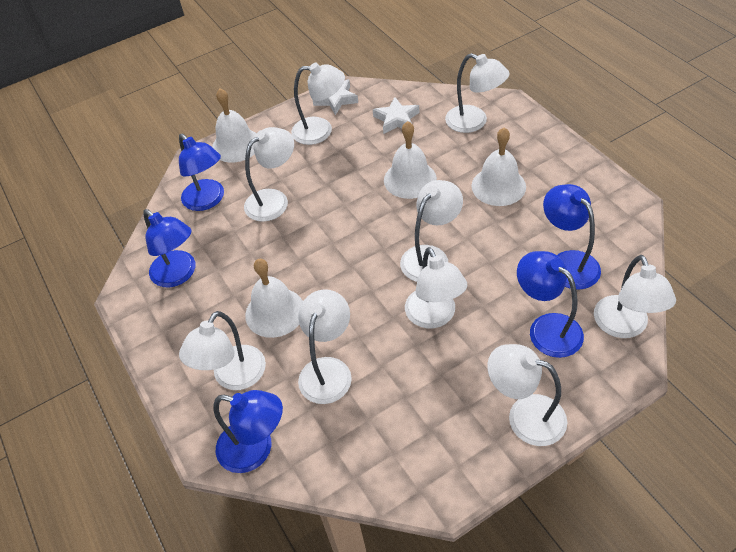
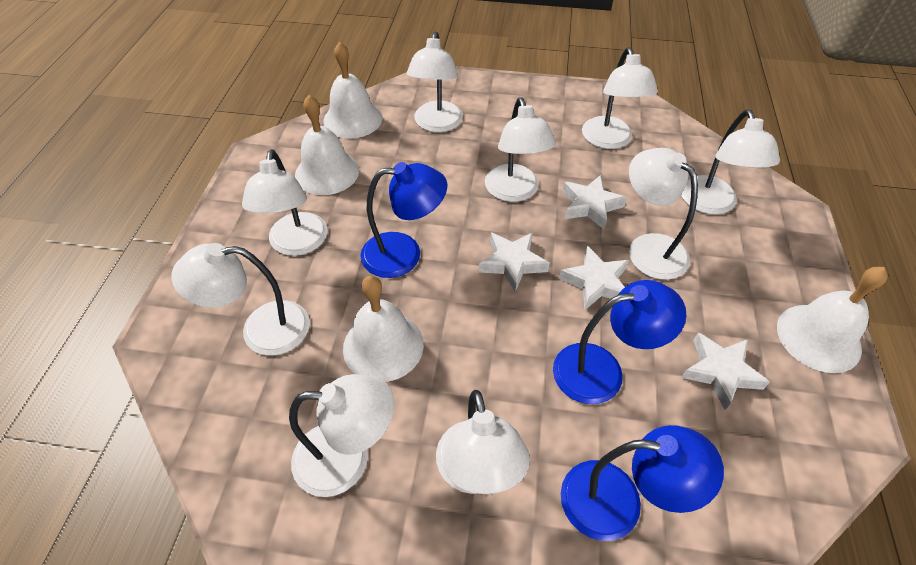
blue lamp: [143,209,195,287] [179,134,224,211] [213,390,283,473] [517,251,584,358] [543,184,601,290] = 5 -> [360,162,447,278] [553,280,686,404] [561,425,724,541] = 3
white star: [312,79,358,115] [373,97,419,134] = 2 -> [479,232,550,292] [559,246,629,310] [563,175,627,229] [681,332,770,410] = 4

